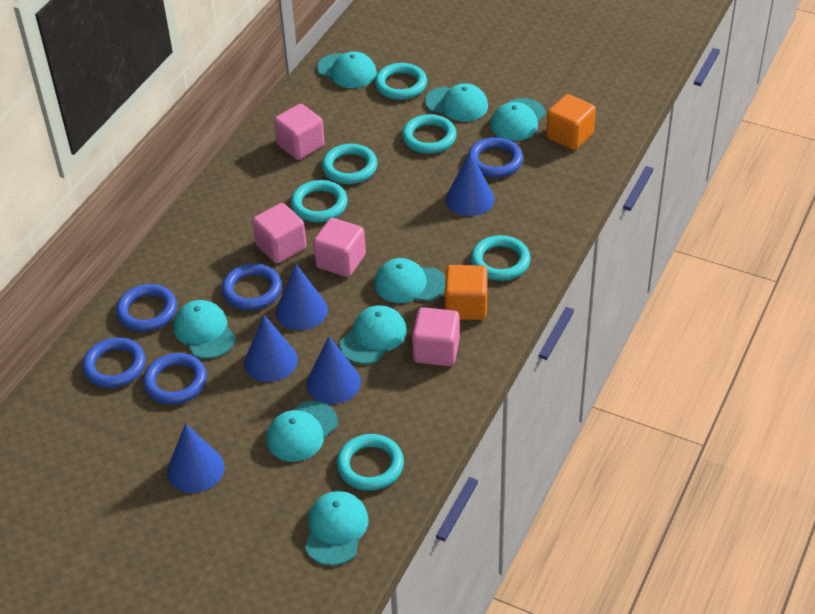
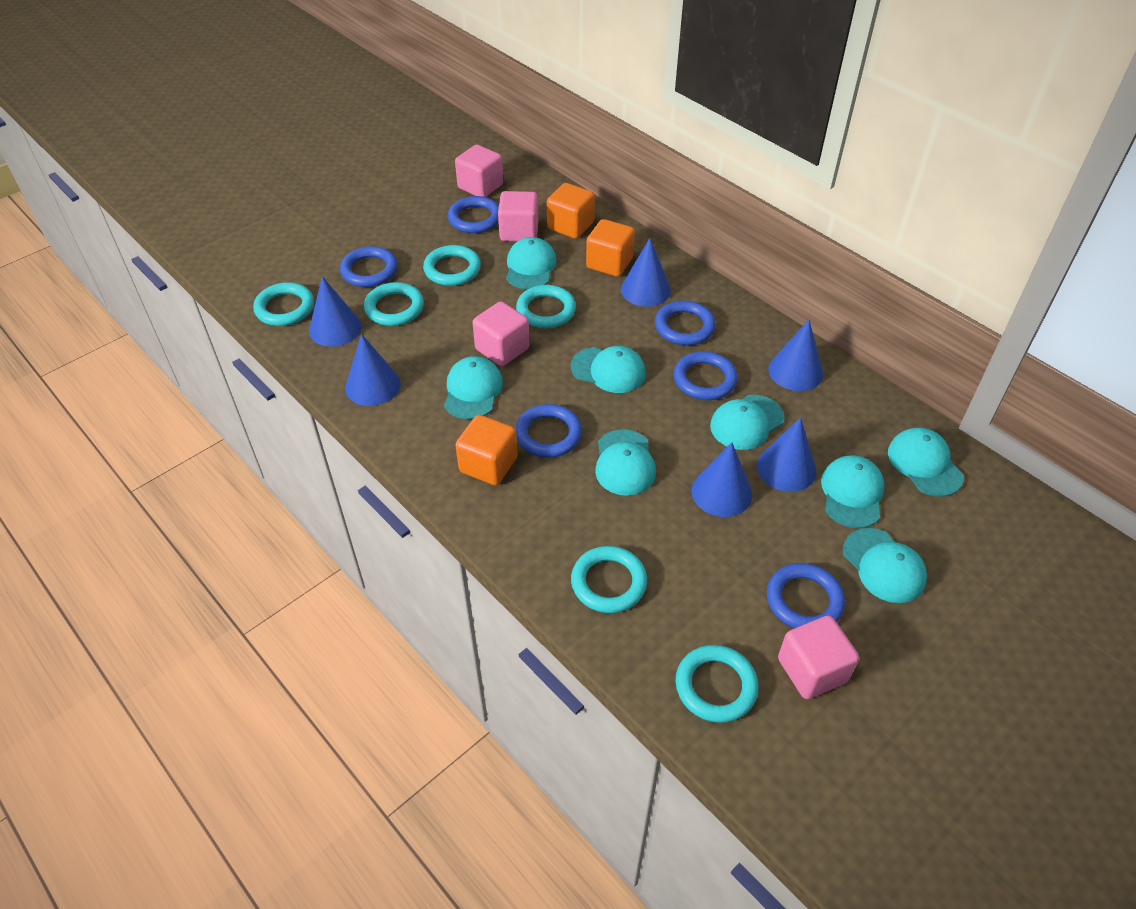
blue cone: [167,424,225,493] [244,315,298,382] [276,264,328,330] [306,336,361,404] [446,152,494,216] = 5 -> [309,276,362,347] [345,334,401,406] [621,238,671,307] [691,442,752,517] [757,417,816,492] [768,320,823,391] = 6
blue ring: [82,337,146,388] [116,284,177,332] [143,353,207,404] [222,264,282,310] [467,137,523,178] = 5 -> [340,246,398,287] [448,196,499,233] [515,404,582,458] [655,300,716,345] [673,351,738,400] [767,563,845,629] = 6
orange cube: [445,265,488,320] [546,94,596,150] = 2 -> [455,415,518,485] [547,183,595,239] [586,219,635,277] = 3

